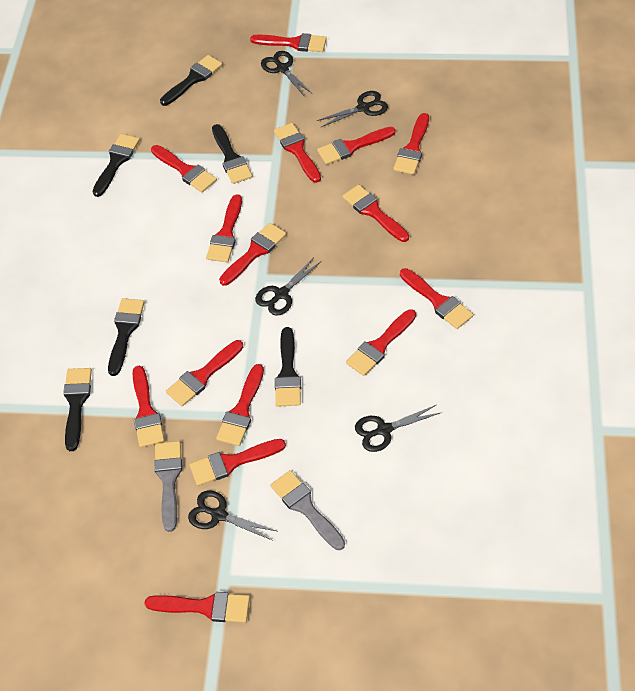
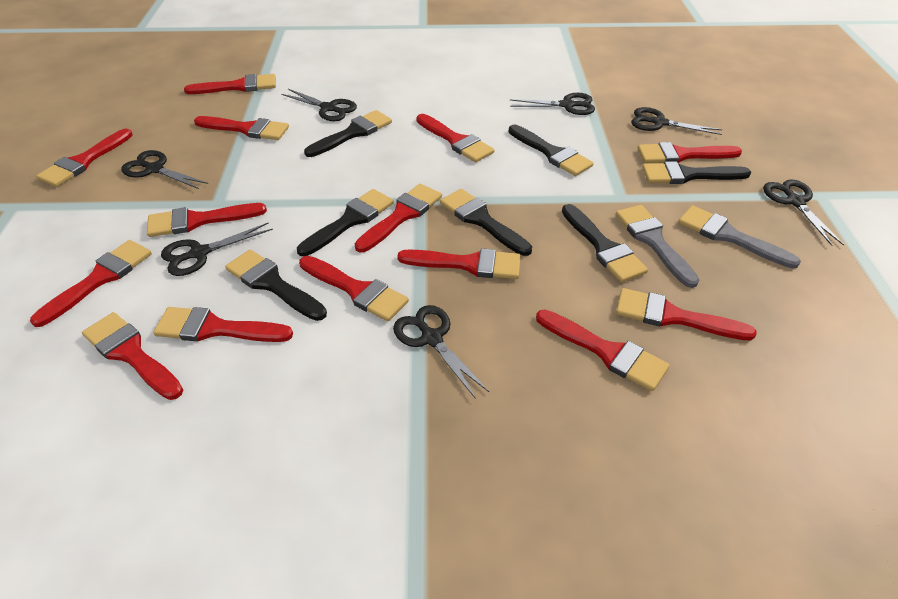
black brush: [63,368,92,451] [93,134,140,197] [108,298,144,376] [160,55,223,106] [212,124,253,184] [275,327,301,407] = 6 -> [225,250,327,321] [297,189,394,256] [304,110,392,157] [440,189,532,256] [509,125,594,176] [562,204,648,282] [642,161,751,184] = 7
black scissors: [188,490,276,541] [255,257,322,316] [261,51,311,97] [317,91,388,127] [355,405,440,452] = 5 -> [121,150,208,189] [161,223,273,276] [281,89,357,121] [393,305,489,399] [510,93,595,115] [631,107,722,135] [763,179,844,246] = 7
red brush: [132,366,165,447] [144,592,250,623] [151,145,217,192] [166,340,243,406] [190,439,286,486] [206,194,242,262] [216,364,264,446] [219,223,287,286] [250,33,327,52] [274,123,321,183] [317,127,395,165] [343,185,409,242] [346,309,416,376] [393,113,429,175] [400,268,473,329] = 15 -> [30,240,152,327] [36,128,133,187] [82,312,183,400] [147,203,267,237] [153,307,293,342] [184,74,276,94] [194,116,289,140] [299,256,409,322] [354,184,442,252] [397,248,521,279] [416,114,494,162] [536,309,670,391] [616,288,757,341] [638,142,742,163] = 14

